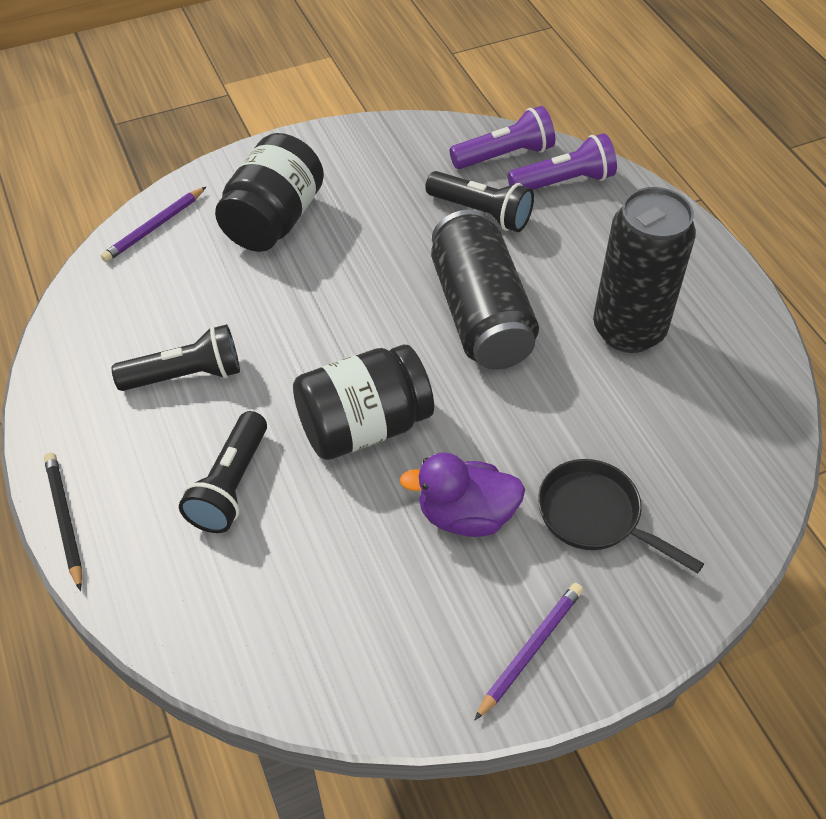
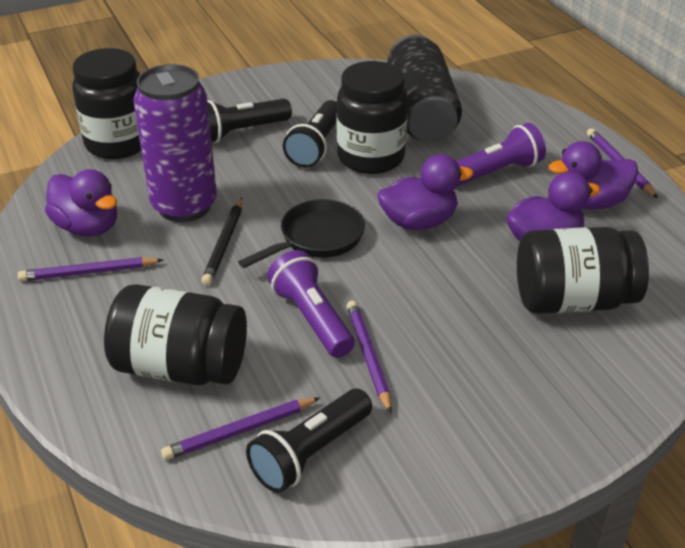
black can: [431,210,539,370] [593,187,696,353] = 2 -> [387,34,462,142] = 1
black jar: [215,133,324,252] [293,345,434,460] = 2 -> [72,48,141,159] [104,284,247,385] [337,61,408,174] [517,227,649,314] = 4
purple can: none = 0 -> [134,64,217,222] = 1
purple duck: [400,452,525,537] = 1 -> [45,169,117,237] [378,154,474,230] [506,172,600,241] [549,141,638,210] = 4
purple pencil: [101,187,206,262] [475,583,583,720] = 2 -> [18,257,163,282] [161,397,320,460] [347,301,392,414] [587,128,658,198] = 4

